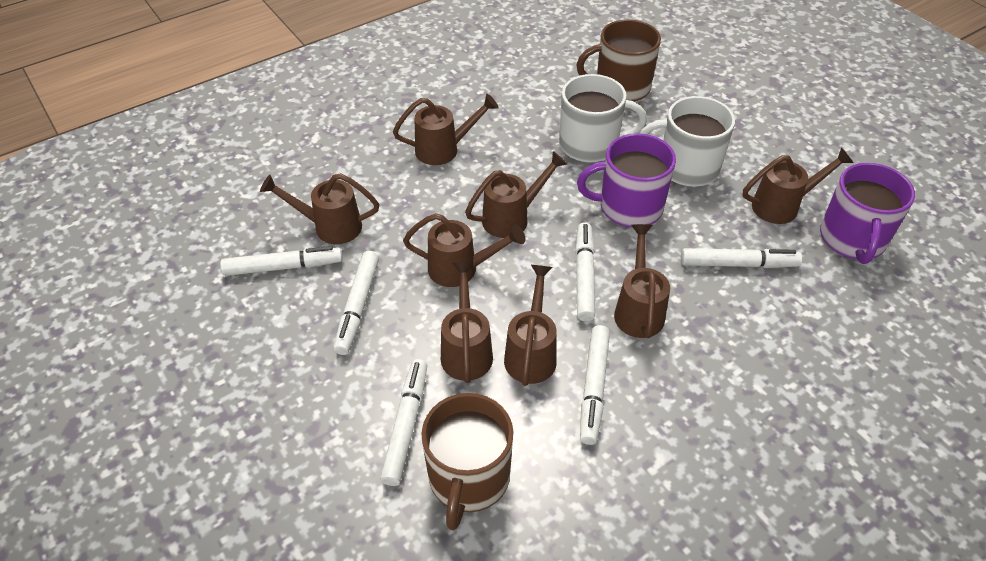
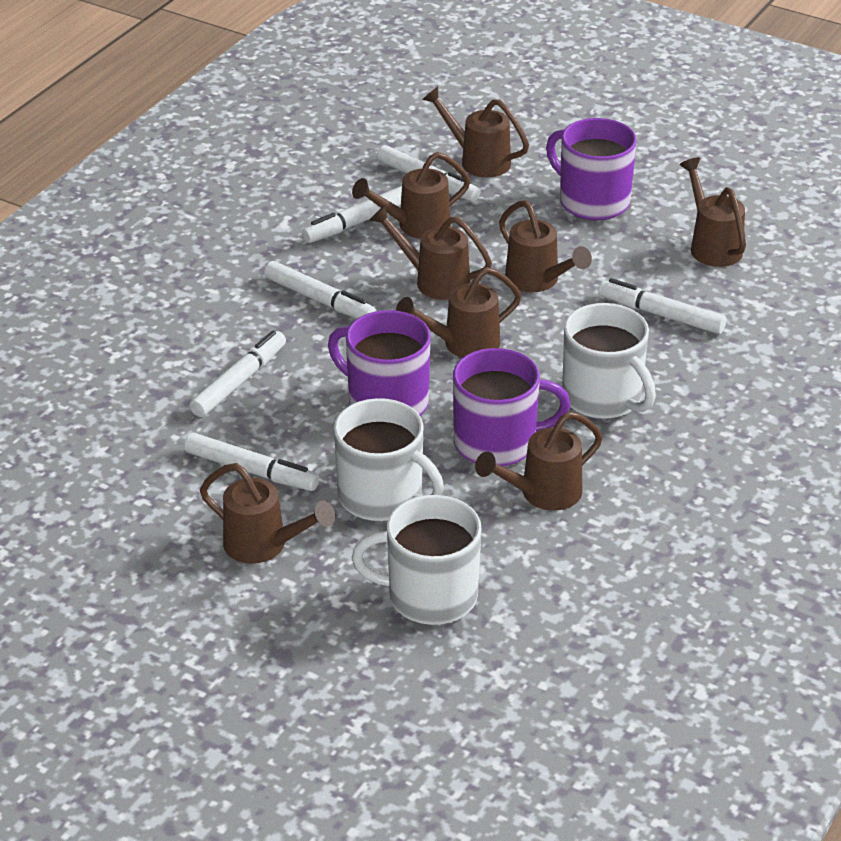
brown mug: [421,393,513,530] [576,20,661,102] = 2 -> none = 0
purple mug: [577,133,676,227] [820,163,915,264] = 2 -> [328,310,431,416] [453,348,571,467] [546,118,637,220] = 3
white mug: [559,74,647,162] [640,96,735,187] = 2 -> [334,398,444,521] [352,495,482,625] [562,303,656,419] = 3

